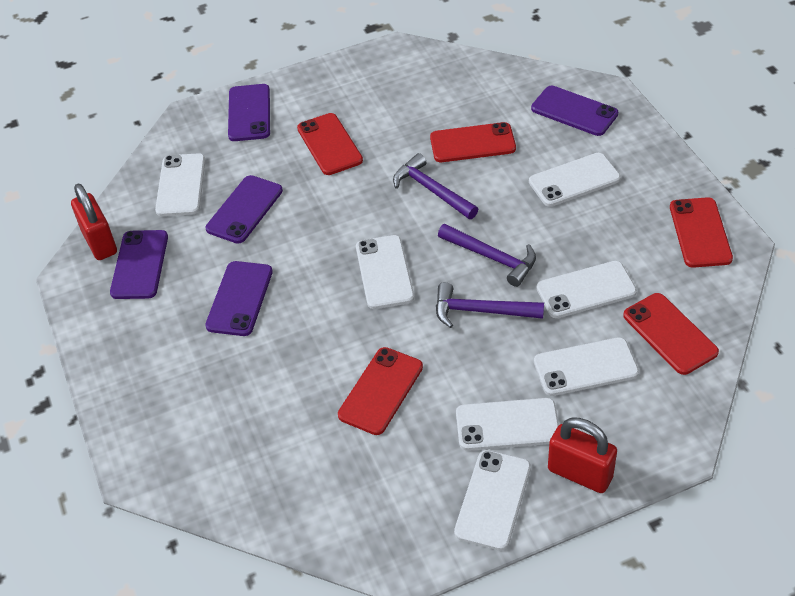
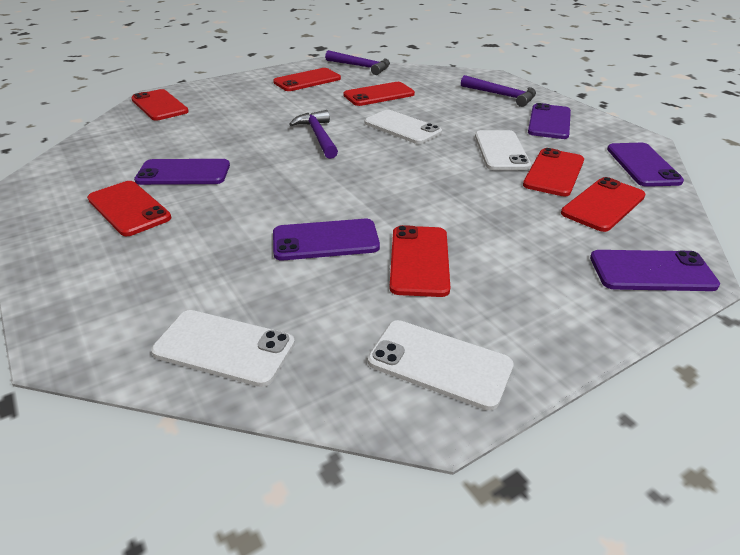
red padlock: [71,184,117,260] [548,418,617,493] = 2 -> none = 0
red phone: [297,113,363,175] [338,347,423,435] [430,122,516,162] [623,293,719,375] [670,197,733,268] = 5 -> [87,181,171,236] [131,89,189,121] [273,68,341,91] [343,82,415,106] [390,225,450,297] [523,148,584,197] [561,177,646,232] = 7
white phone: [155,153,206,216] [356,235,414,309] [454,450,531,550] [456,398,559,451] [529,153,621,207] [534,337,639,396] [537,261,637,318] = 7 -> [151,310,295,387] [365,110,442,144] [368,320,514,411] [475,130,531,170] = 4

